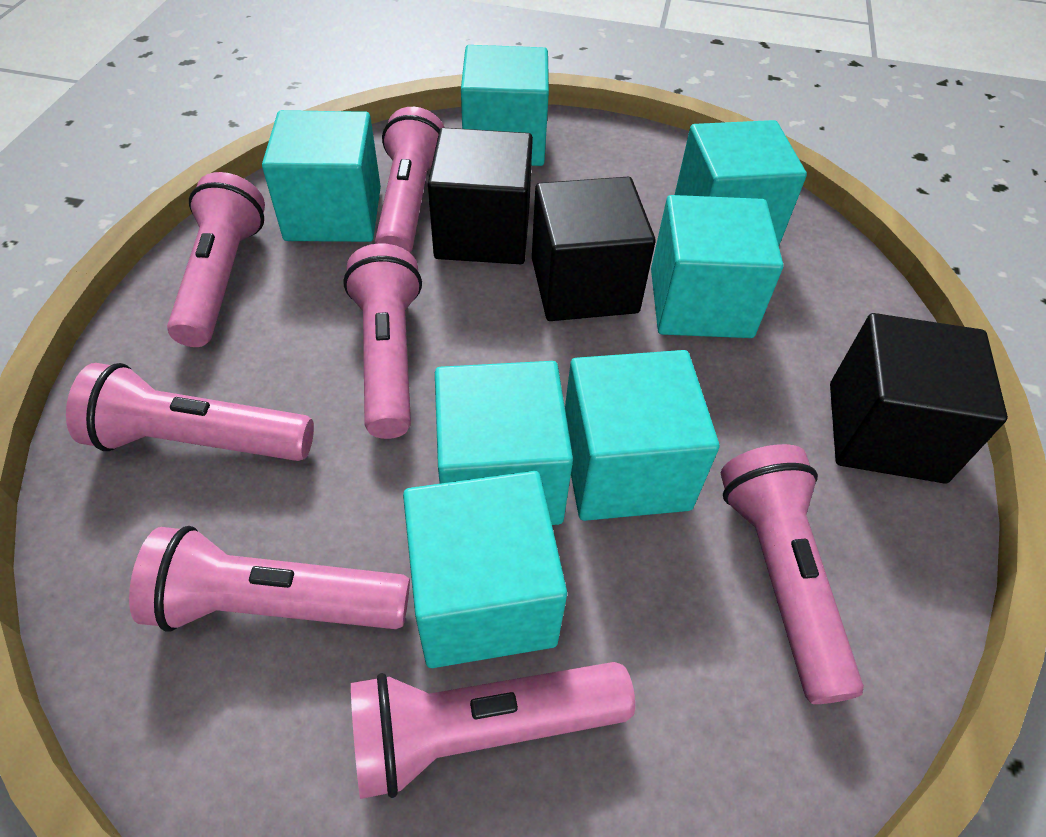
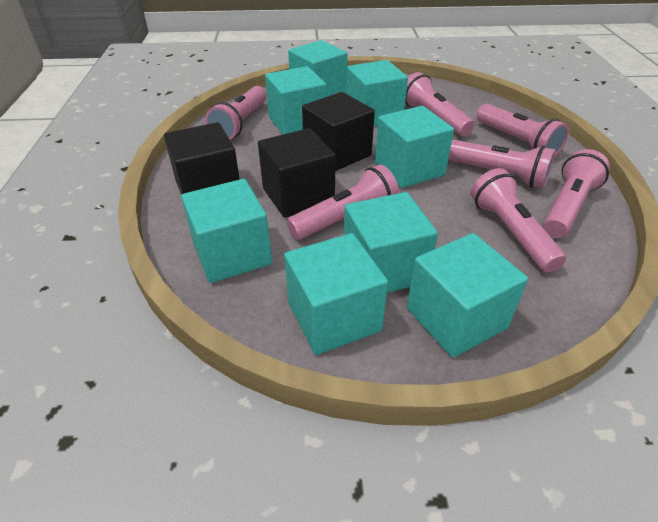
turquoise cube: [262,110,381,242] [403,471,567,668] [435,361,573,525] [461,45,549,166] [565,350,719,521] [651,195,783,338] [675,120,807,246] = 7 -> [181,179,272,283] [265,66,327,134] [284,233,388,355] [288,40,348,97] [344,192,438,293] [346,60,408,126] [375,106,454,188] [407,233,528,358] = 8

